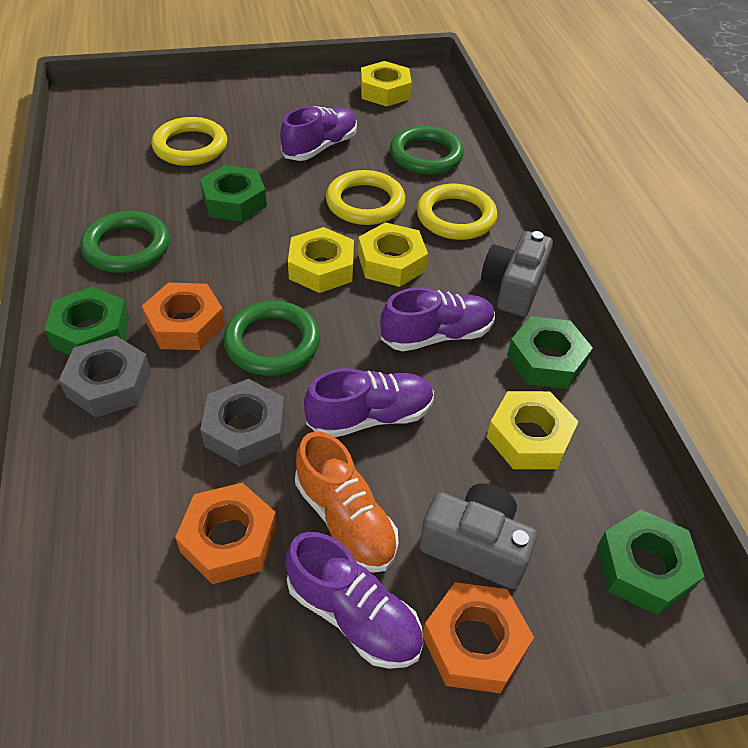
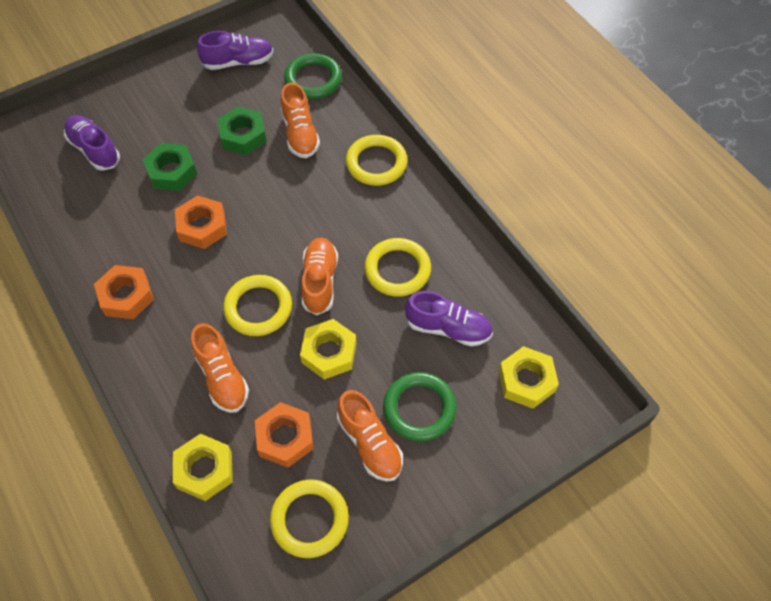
green nut: [44,286,129,355] [200,165,267,222] [507,316,593,389] [597,509,705,615] = 4 -> [143,143,197,191] [218,106,267,155] = 2
green ring: [81,211,170,273] [223,301,320,376] [390,126,464,175] = 3 -> [284,53,342,99] [383,372,456,441] = 2
grey camera: [419,483,537,589] [481,231,553,317] = 2 -> none = 0
grey nut: [59,336,151,417] [200,379,285,466] = 2 -> none = 0
orange shoe: [295,432,398,573] = 1 -> [191,323,249,413] [281,83,320,158] [301,238,338,315] [337,390,403,482] = 4
purple shoe: [280,106,357,161] [285,532,423,669] [304,368,434,437] [380,288,495,351] = 4 -> [64,115,120,171] [197,31,274,70] [405,291,493,347] = 3
yellow nut: [288,227,354,293] [358,222,428,287] [361,61,412,106] [486,391,579,469] = 4 -> [173,434,233,501] [300,319,357,380] [499,346,559,409] = 3
yellow ring: [151,117,227,166] [326,170,405,225] [417,184,497,240] = 3 -> [223,275,292,336] [270,480,349,558] [346,135,407,186] [364,238,431,297] = 4

